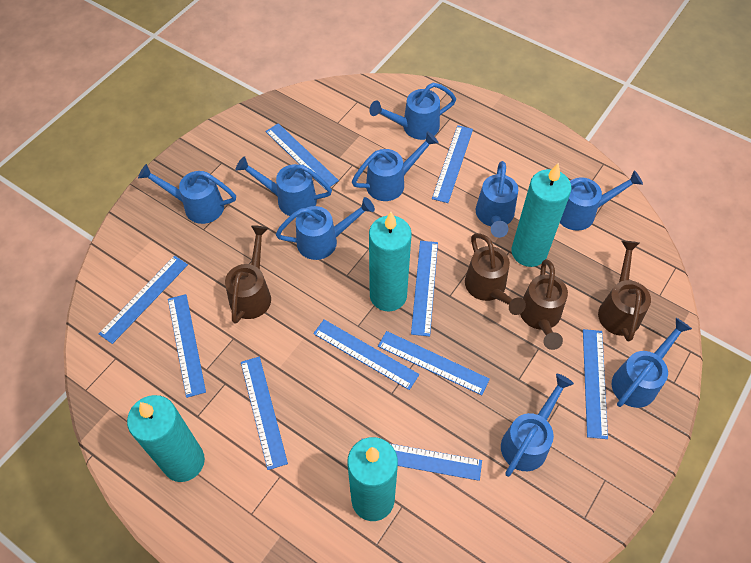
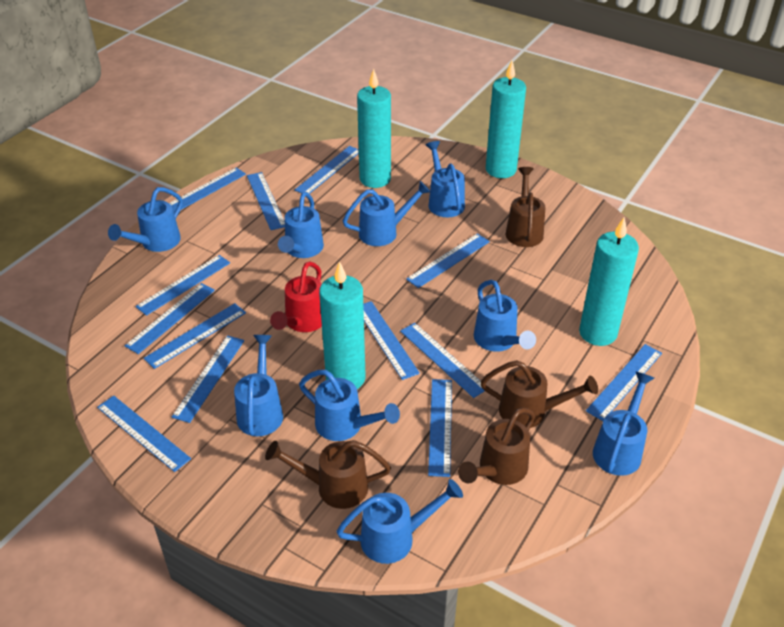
blue ruler: [99,256,188,344] [168,294,206,398] [241,357,288,470] [266,123,339,190] [313,319,419,390] [361,439,482,481] [378,331,490,395] [411,241,438,337] [432,125,473,203] [583,329,608,439] = 10 -> [97,395,191,472] [125,283,215,354] [135,255,230,316] [143,303,246,369] [169,168,246,212] [172,335,244,423] [247,172,285,230] [295,146,359,194] [363,301,420,380] [400,323,485,398] [406,233,490,288] [428,379,452,477] [586,344,662,421] = 13
red watering can: none = 0 -> [270,261,322,332] = 1

